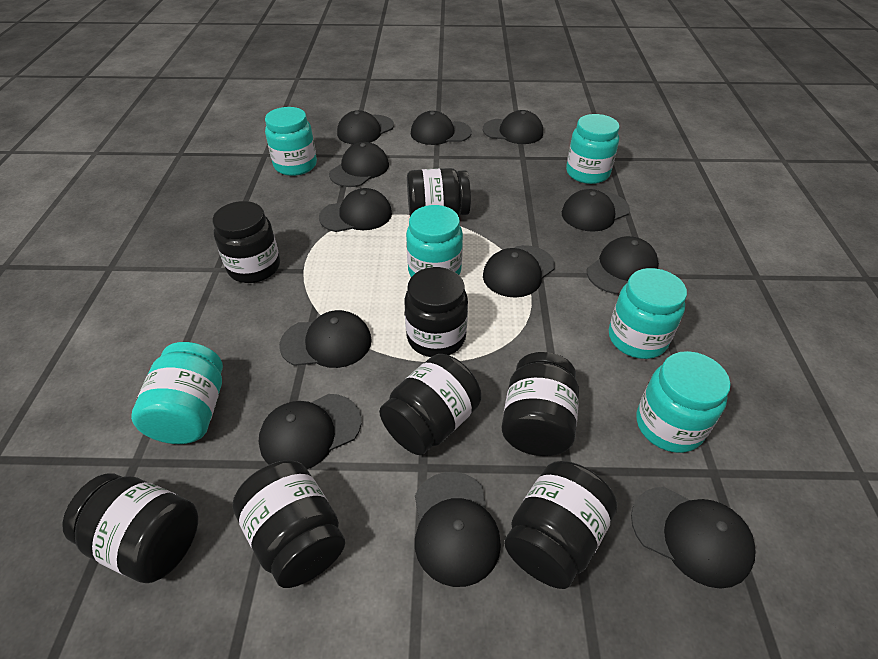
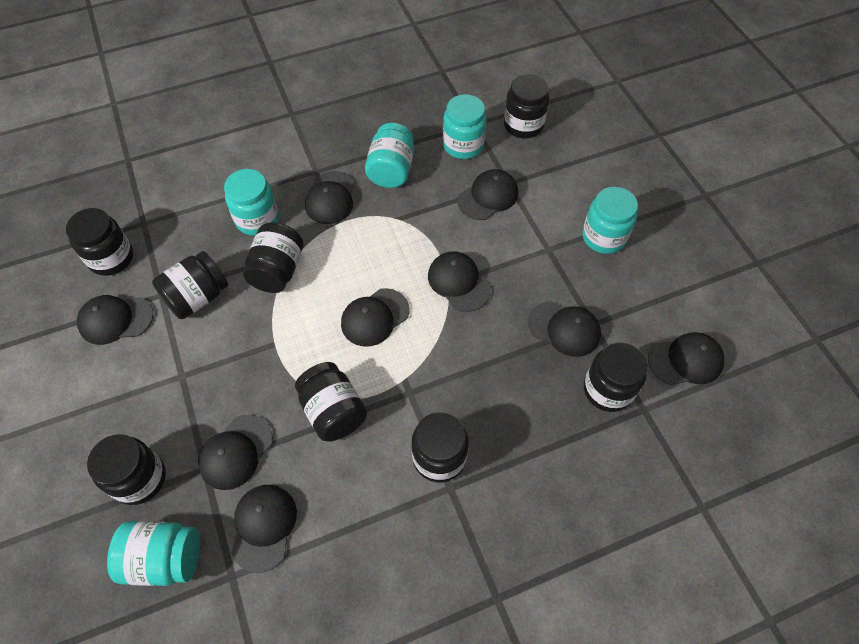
black cap: [259,394,361,469] [279,310,372,368] [319,188,392,232] [329,142,389,187] [337,110,394,144] [411,111,472,145] [415,472,501,587] [483,110,543,144] [483,245,555,298] [562,189,630,232] [587,236,659,294] [631,487,755,589] = 12 -> [77,295,154,345] [198,415,273,490] [231,485,297,573] [305,171,354,224] [341,288,409,347] [428,251,491,312] [458,169,518,220] [528,301,601,357] [648,332,725,385] = 9
turquoise jar: [131,342,223,444] [265,107,317,176] [406,205,463,277] [566,114,620,184] [609,268,687,359] [637,351,731,453] = 6 -> [107,521,200,586] [224,169,279,236] [365,123,414,188] [443,94,487,159] [582,187,638,254] = 5

